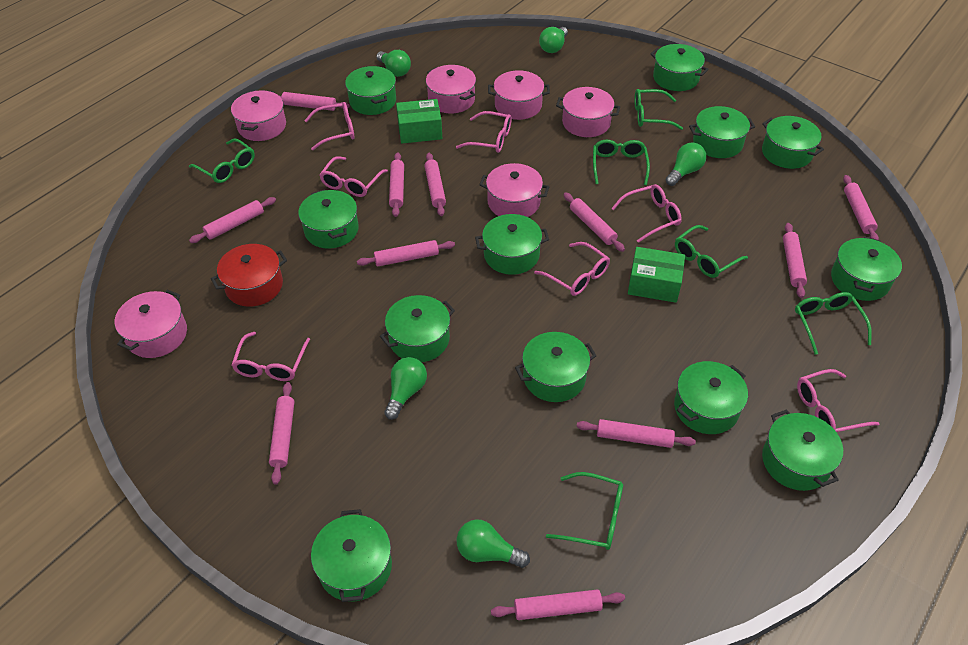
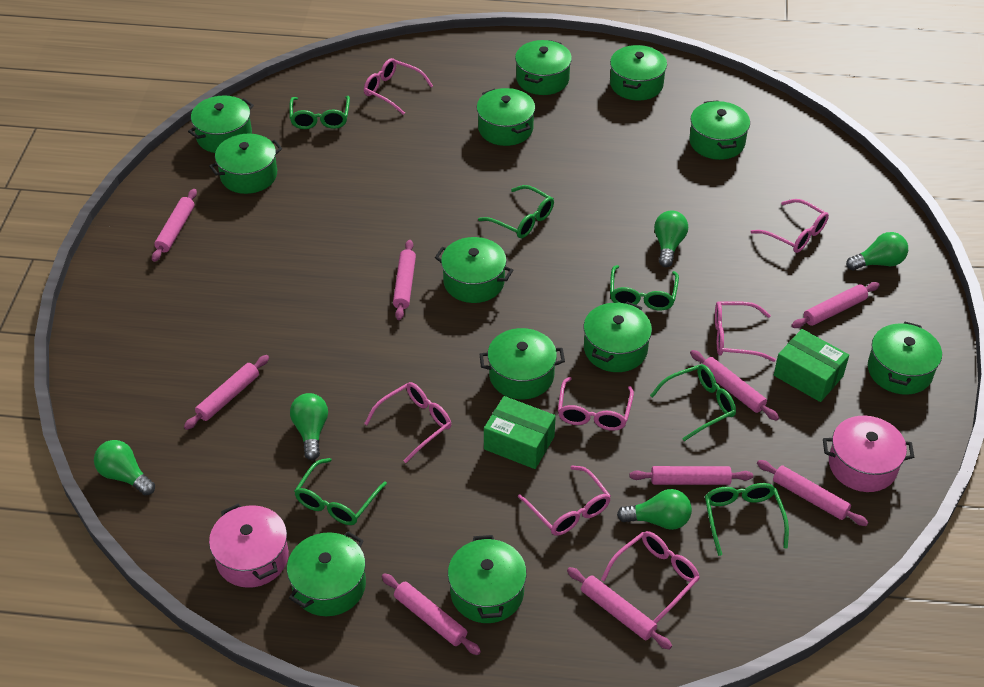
pink pot: [115,290,187,358] [231,90,286,141] [426,65,476,113] [479,163,549,217] [488,70,550,120] [556,87,620,137] = 6 -> [209,504,289,588] [823,416,914,492] = 2
pink rolling pin: [189,197,276,243] [269,382,294,485] [280,92,350,111] [357,240,455,266] [389,153,404,217] [424,153,446,216] [491,589,625,620] [563,192,625,252] [576,419,696,448] [783,223,807,298] [843,175,879,240] = 11 -> [152,189,197,262] [184,355,269,430] [382,573,481,655] [393,240,416,320] [567,567,672,650] [630,466,753,485] [690,350,779,421] [757,460,869,526] [791,282,879,328] = 9
red pot: [211,244,287,307] = 1 -> none = 0

